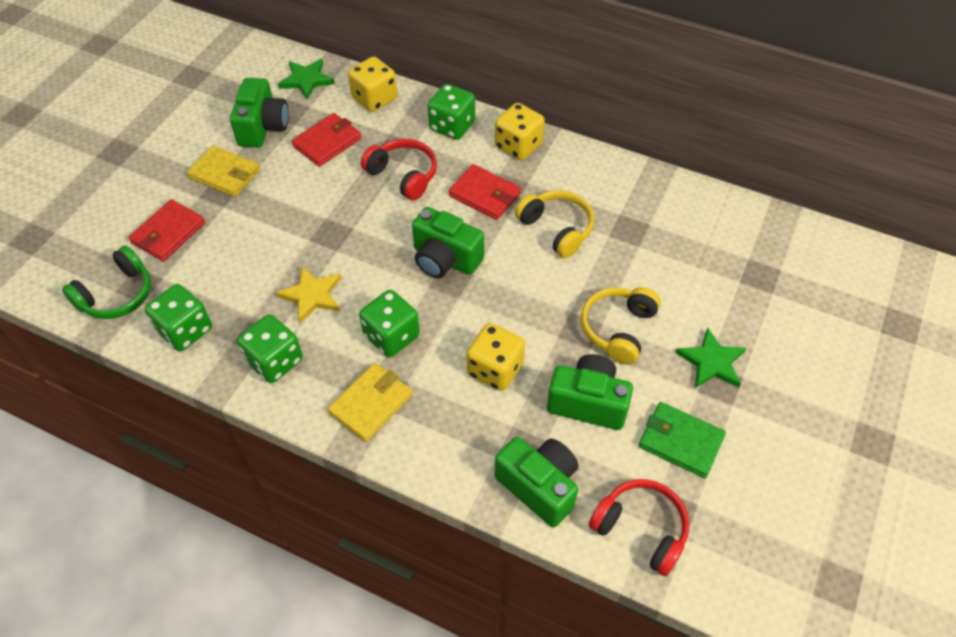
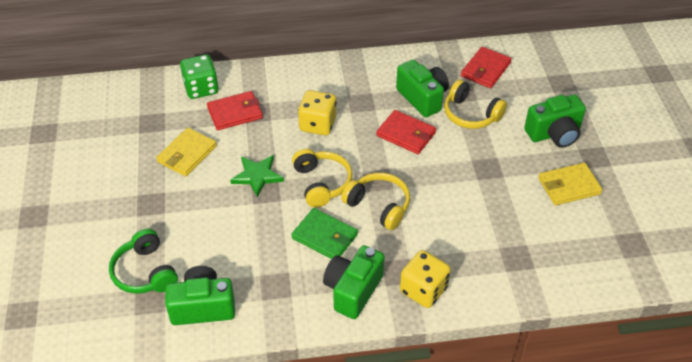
green dice: [145,284,212,351] [237,314,303,383] [359,290,420,357] [428,84,475,140] = 4 -> [180,55,219,99] = 1
green star: [278,59,335,99] [675,327,746,388] = 2 -> [230,155,284,197] = 1
red headphones: [361,139,437,201] [589,479,690,576] = 2 -> none = 0
yellow dice: [348,56,397,112] [466,323,525,391] [495,103,545,160] = 3 -> [298,90,337,135] [400,250,451,308] = 2
yellow headphones: [515,190,594,258] [581,287,661,365] = 2 -> [292,149,353,208] [341,173,410,230] [444,80,507,129] = 3
yellow star: [276,265,341,323] = 1 -> none = 0

